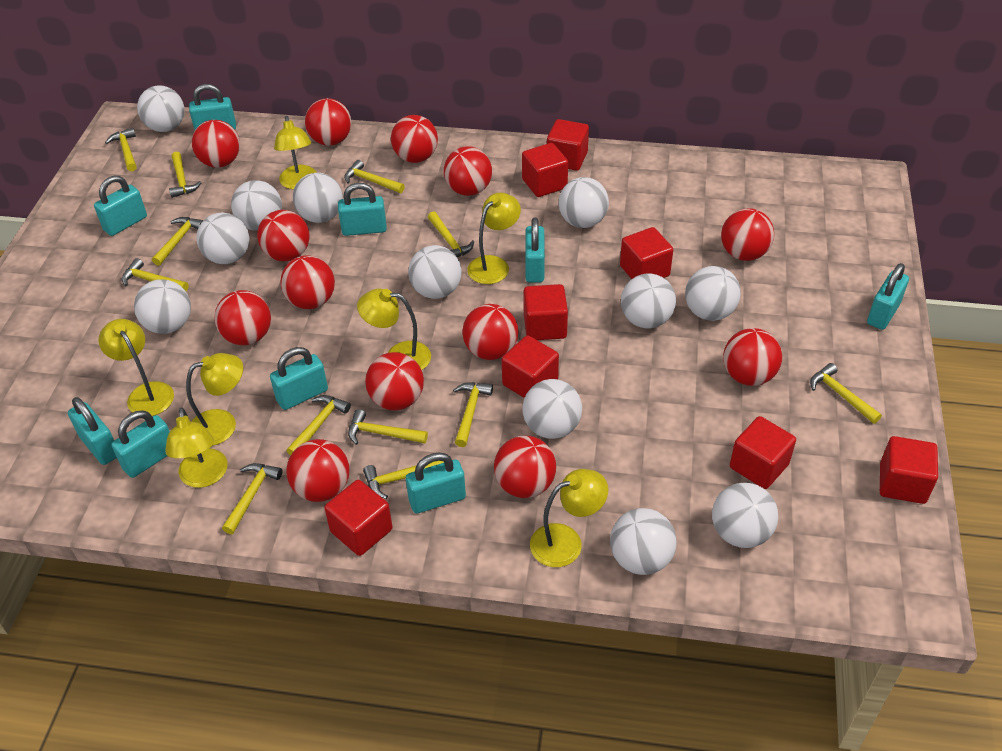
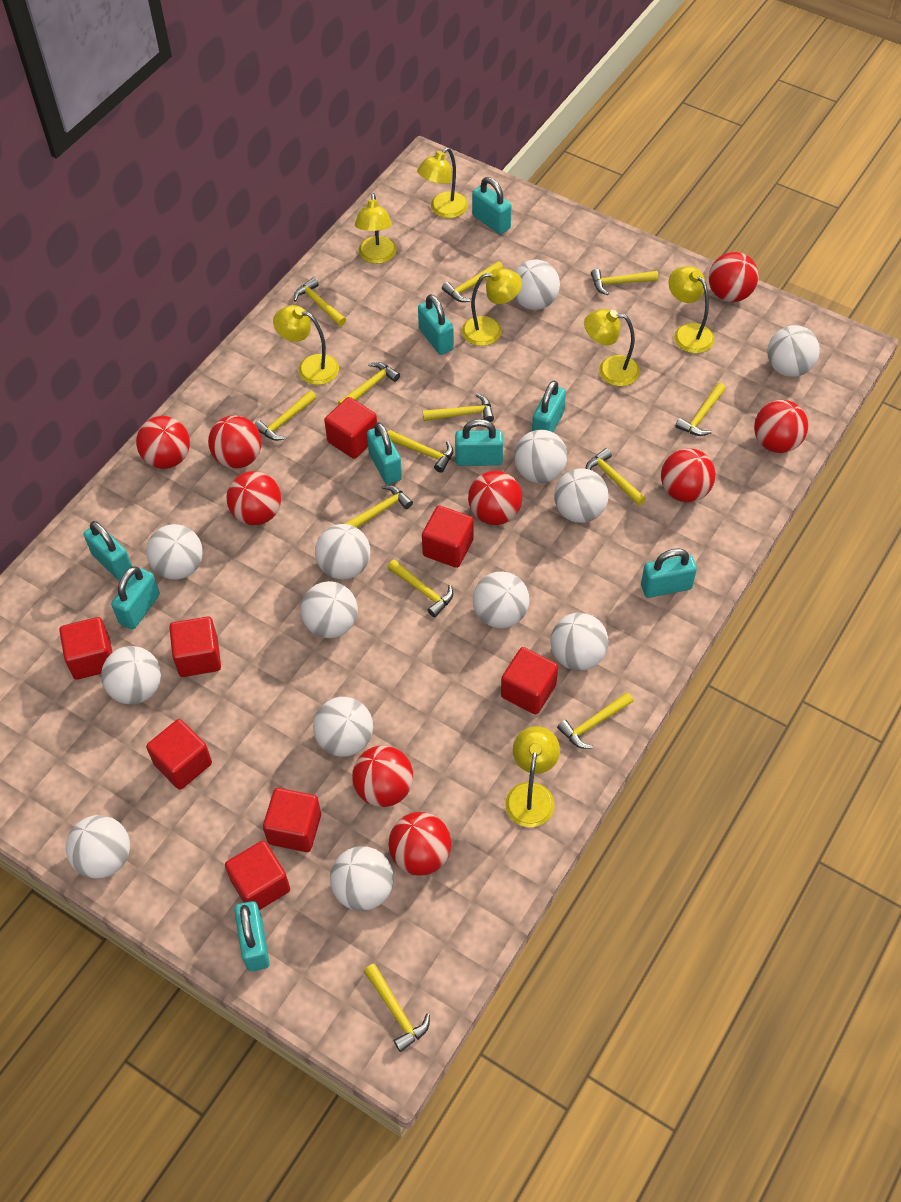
red ball: [192,120,240,167] [214,290,271,345] [257,210,310,261] [280,255,335,309] [286,439,349,502] [305,98,351,146] [365,352,424,411] [391,115,438,163] [444,146,492,196] [462,304,518,360] [494,435,556,498] [721,208,774,261] [723,328,782,386] = 13 -> [136,416,190,469] [208,415,261,468] [227,471,281,525] [352,746,413,807] [389,812,451,876] [468,471,522,525] [661,448,716,502] [709,252,759,302] [754,400,808,453] = 9
white ball: [134,279,191,334] [137,85,185,132] [196,213,249,264] [231,180,282,231] [293,173,343,223] [408,245,462,299] [522,379,582,439] [559,177,609,228] [610,508,677,575] [621,274,676,328] [685,266,741,321] [712,483,778,548] = 12 -> [66,815,130,879] [101,646,161,704] [146,524,203,580] [301,581,358,638] [313,697,373,757] [315,524,370,579] [330,846,394,911] [473,572,530,628] [514,430,568,483] [515,260,560,310] [550,613,609,671] [554,468,609,523] [767,325,820,377] = 13
yellow hammer: [105,128,137,171] [122,258,189,291] [152,217,203,266] [169,152,201,198] [222,463,282,534] [287,395,351,456] [344,160,405,193] [348,409,428,445] [363,461,444,499] [428,211,474,258] [453,382,493,447] [810,363,882,424] = 12 -> [255,390,317,441] [294,277,346,326] [338,362,400,405] [344,485,413,528] [364,964,430,1052] [387,430,453,473] [388,559,453,617] [423,394,494,422] [442,261,503,302] [557,692,633,749] [586,448,646,506] [591,269,659,295] [675,383,726,436] = 13

